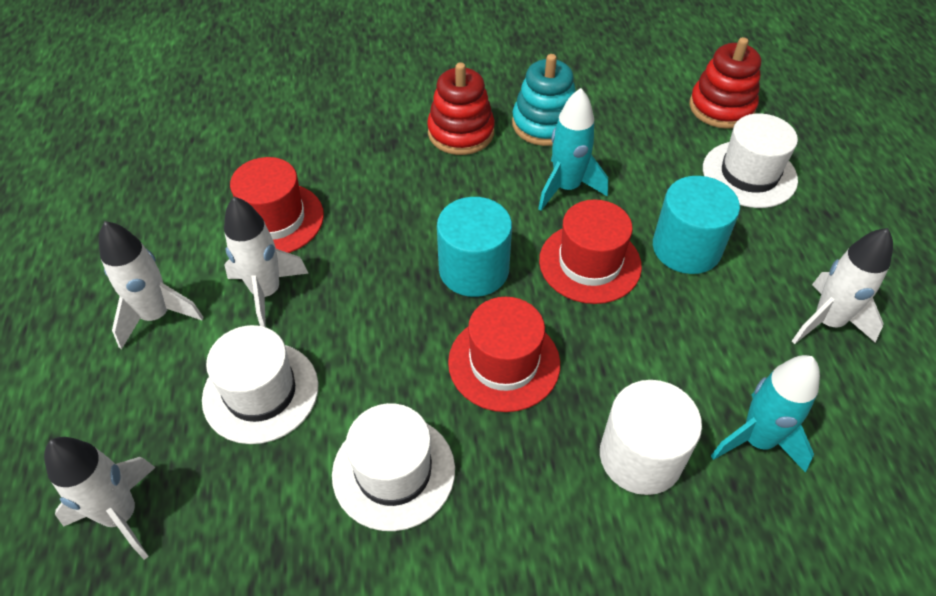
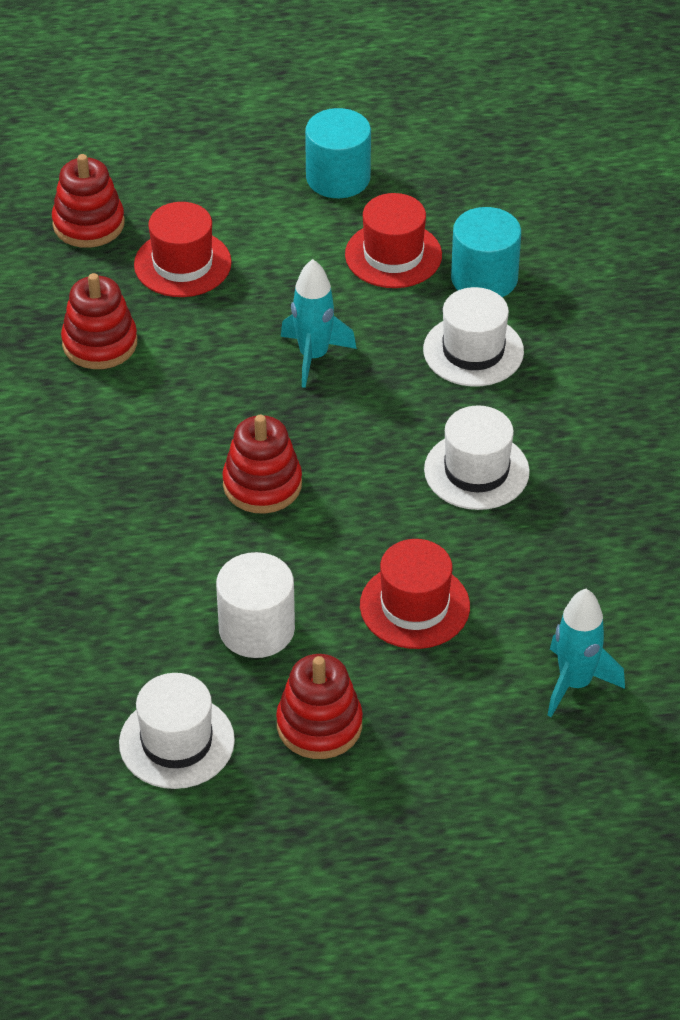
red stacking toy: [427,62,495,155] [690,37,761,129] = 2 -> [52,154,125,248] [61,273,137,369] [222,415,302,514] [276,654,363,759] = 4
turquoise stacking toy: [512,54,576,146] = 1 -> none = 0
white rocket: [44,437,156,560] [99,221,204,349] [224,197,309,327] [792,228,893,344] = 4 -> none = 0

